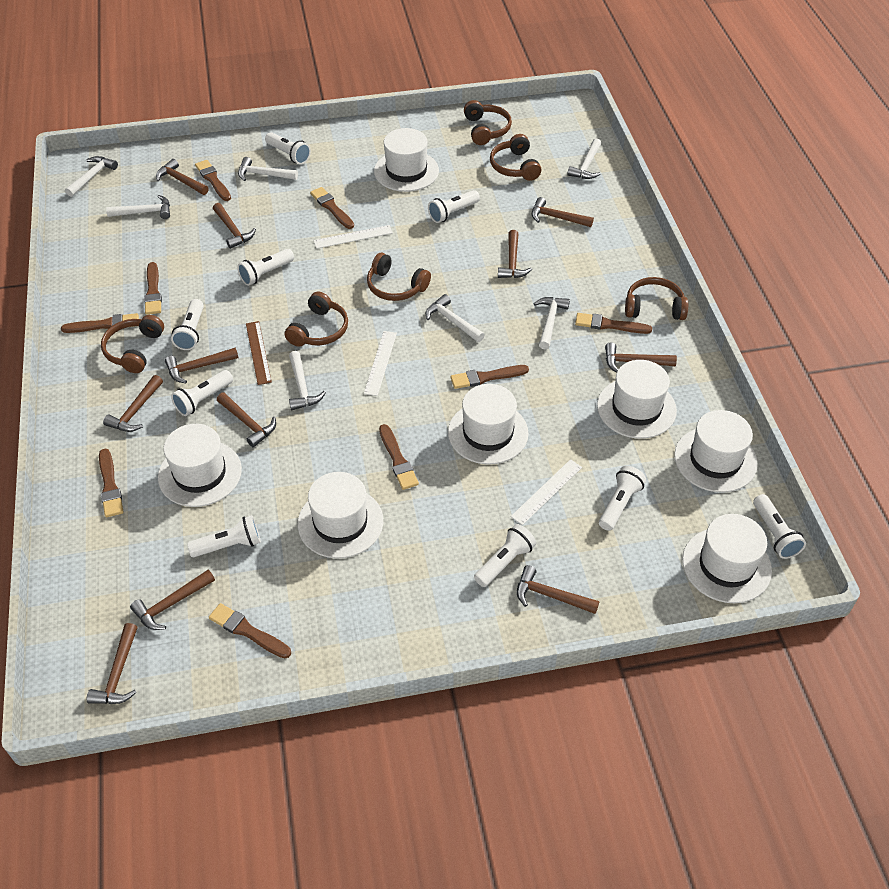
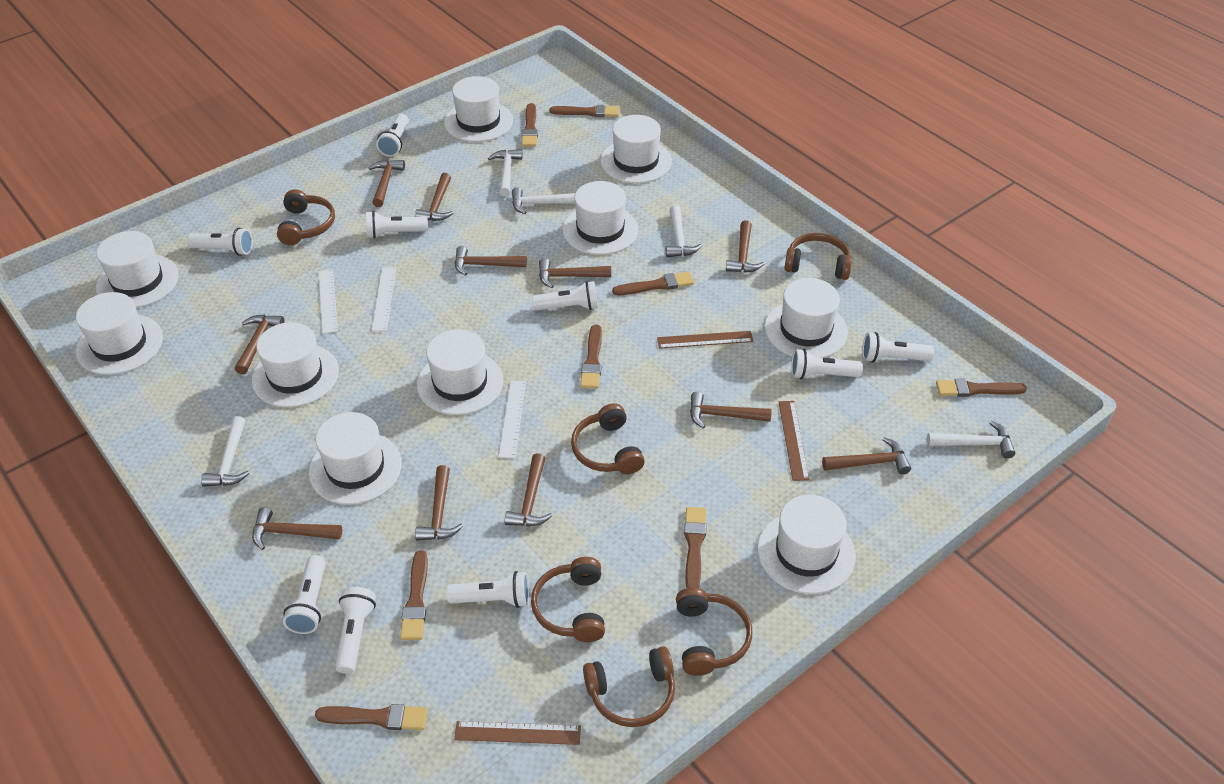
brown brush: [61,313,139,333] [99,448,124,517] [144,262,162,315] [195,160,231,201] [209,603,291,658] [310,187,354,229] [379,424,419,490] [450,365,529,389] [575,313,652,334] = 9 -> [315,704,428,730] [400,550,428,640] [522,103,538,147] [550,105,620,117] [580,325,602,389] [612,272,694,295] [684,507,707,588] [936,379,1027,397] = 8
brown ruler: [246,321,272,385] = 1 -> [454,721,581,745] [657,331,753,349] [779,401,810,481] = 3
white hammer: [65,156,118,197] [106,195,170,219] [238,157,298,181] [289,351,326,410] [426,294,485,342] [533,297,570,350] [567,139,601,179] = 7 -> [201,416,249,487] [488,149,523,196] [512,187,575,214] [666,205,702,257] [927,421,1015,458] = 5
white hat: [158,424,242,507] [298,472,383,559] [374,128,439,192] [448,384,529,464] [597,360,677,439] [674,410,758,493] [682,514,772,603] = 7 -> [76,292,163,375] [96,231,179,308] [252,322,339,407] [309,412,402,505] [417,329,503,415] [444,76,513,142] [562,181,639,255] [600,115,672,183] [757,495,856,594] [765,278,848,358] = 10

